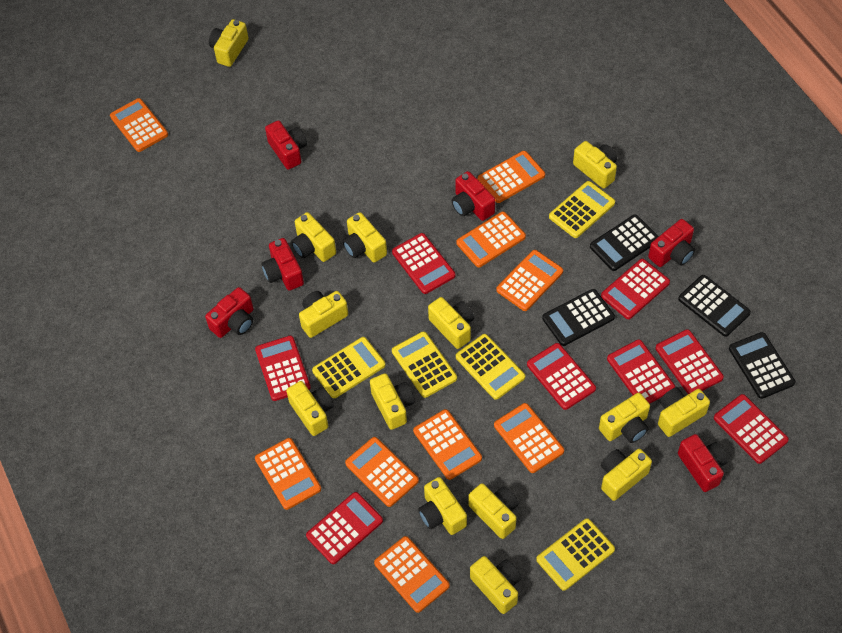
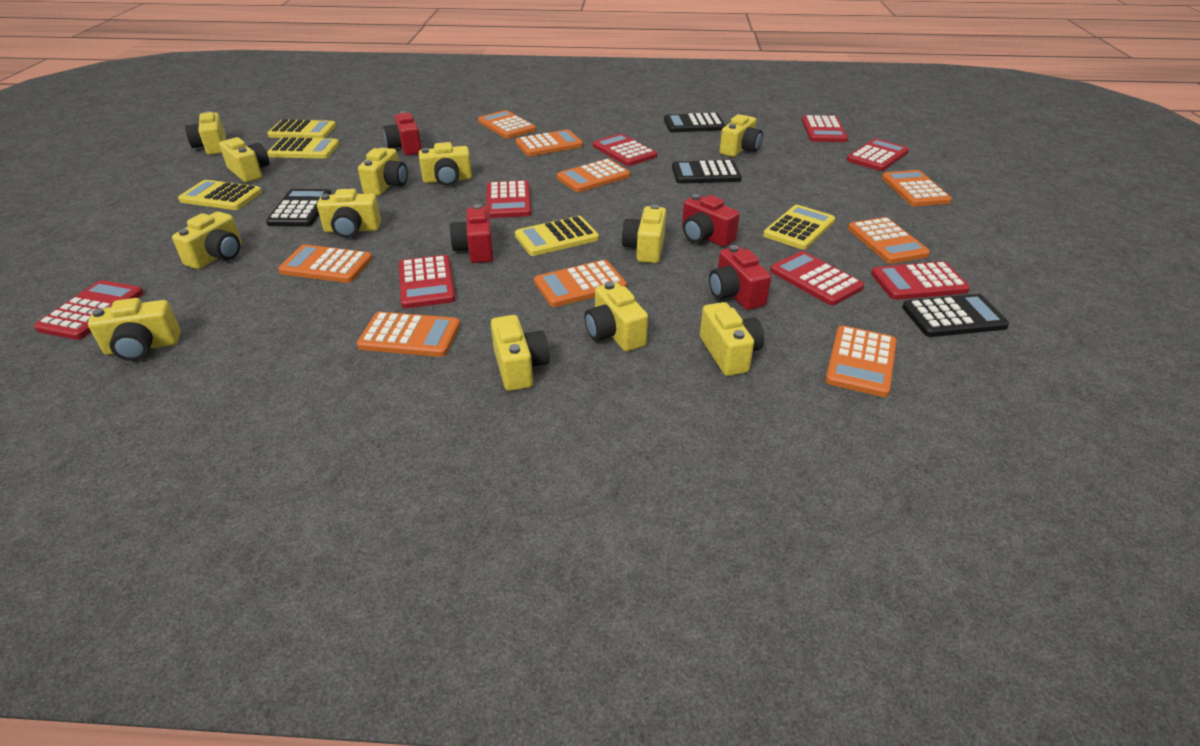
red camera: [205,287,253,338] [261,238,304,291] [265,120,307,170] [452,171,495,221] [648,219,695,267] [678,434,728,492] = 6 -> [383,111,422,155] [449,204,493,263] [682,194,740,247] [709,245,771,310] = 4
yellow camera: [209,19,248,67] [286,381,334,436] [291,212,336,262] [299,291,348,338] [343,212,387,263] [370,373,415,430] [418,477,467,535] [428,297,474,349] [469,483,519,539] [470,556,521,614] [573,141,617,189] [599,393,650,443] [601,449,652,501] [658,387,710,437] = 14 -> [88,298,181,361] [172,212,242,269] [185,111,226,155] [219,137,269,182] [317,189,381,238] [358,148,408,195] [419,142,472,186] [491,315,550,391] [584,281,648,351] [622,204,666,263] [700,302,764,376] [720,114,763,157] = 12

